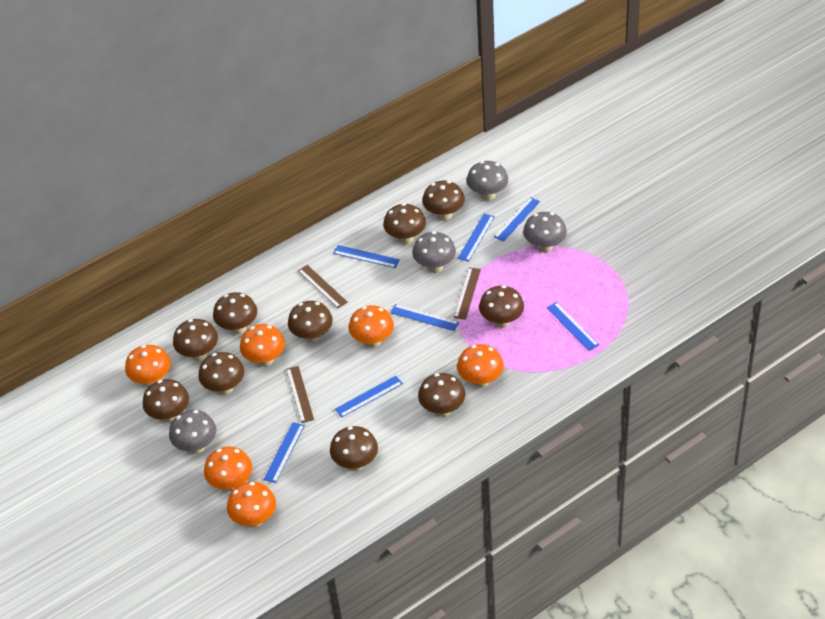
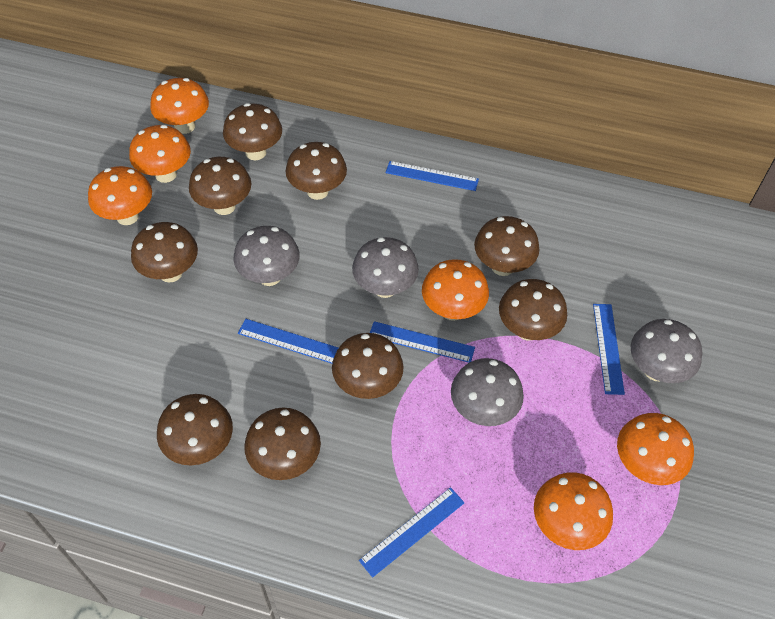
blue ruler: [264,422,305,483] [333,245,400,268] [335,376,403,418] [390,304,459,331] [458,214,495,262] [494,197,540,242] [547,302,599,351] = 7 -> [238,319,338,364] [359,487,465,578] [370,321,475,363] [386,161,479,191] [593,304,625,395] = 5
brown mushroom: [143,379,189,423] [173,319,218,361] [198,352,244,395] [213,292,257,334] [288,301,333,343] [330,426,378,471] [383,203,426,244] [418,373,465,417] [422,181,465,221] [479,285,524,328] = 10 -> [131,222,198,283] [157,394,233,465] [189,157,251,215] [223,103,282,160] [244,408,321,480] [286,142,347,200] [332,333,404,399] [474,216,539,276] [499,279,567,341] = 9
brown ruler: [286,366,314,423] [298,265,348,308] [454,267,481,320] = 3 -> none = 0

